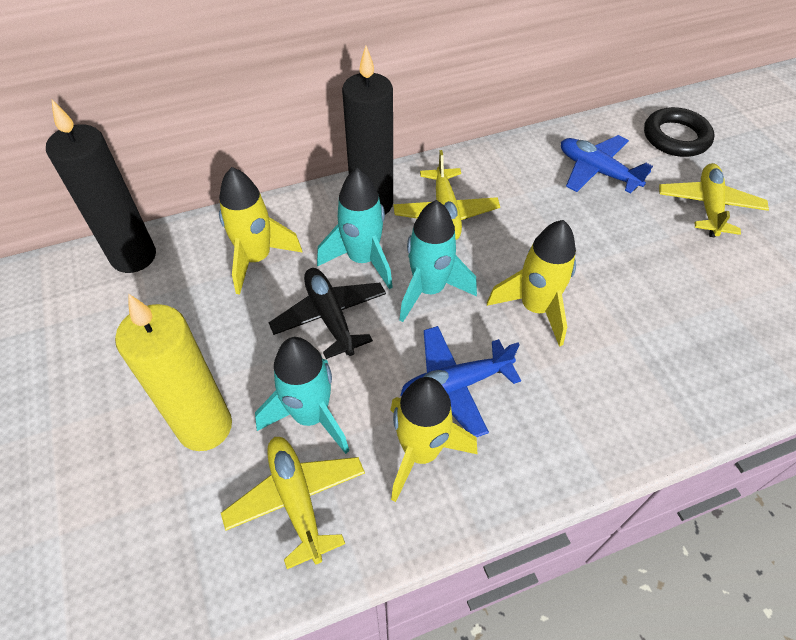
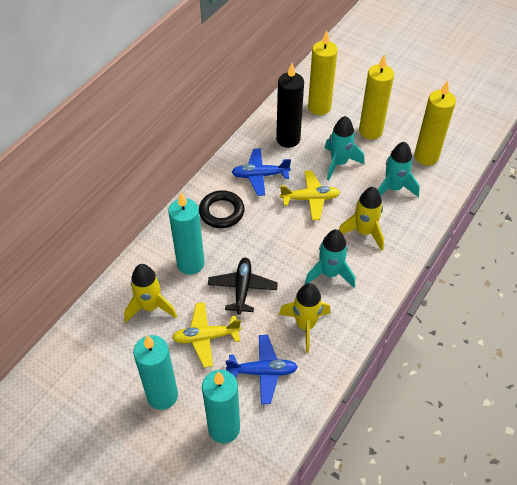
black candle: [46,100,156,273] [342,46,393,215] = 2 -> [276,63,304,148] = 1
turquoise candle: none = 0 -> [133,335,178,410] [168,193,204,275] [202,370,240,443] = 3
yellow candle: [115,294,232,451] = 1 -> [308,30,338,115] [359,54,394,140] [414,80,456,166] = 3
yellow plane: [221,437,365,569] [393,150,500,240] [659,163,769,237] = 3 -> [172,302,241,368] [280,170,340,220] = 2

